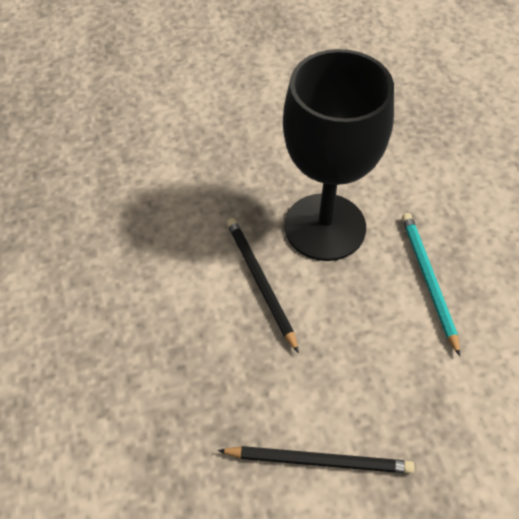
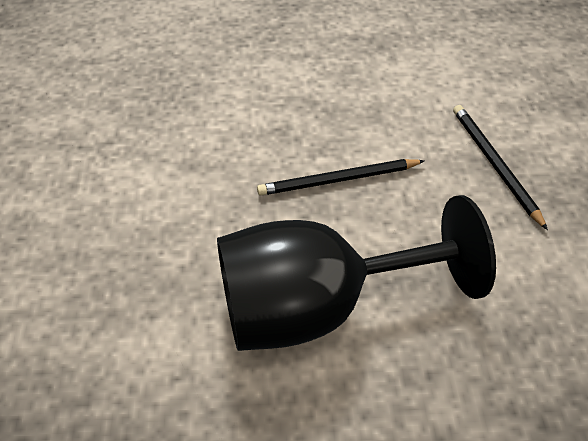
turquoise pencil: [402,213,460,356] = 1 -> none = 0

